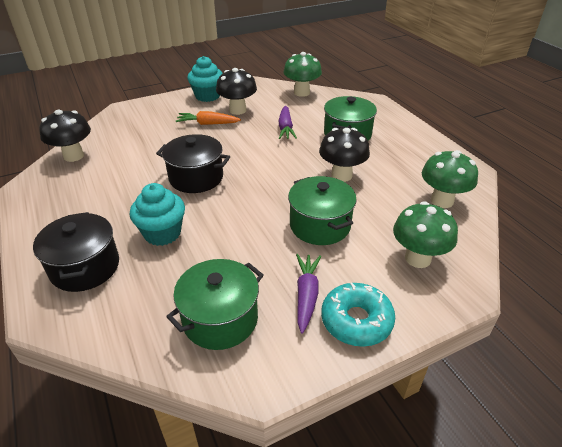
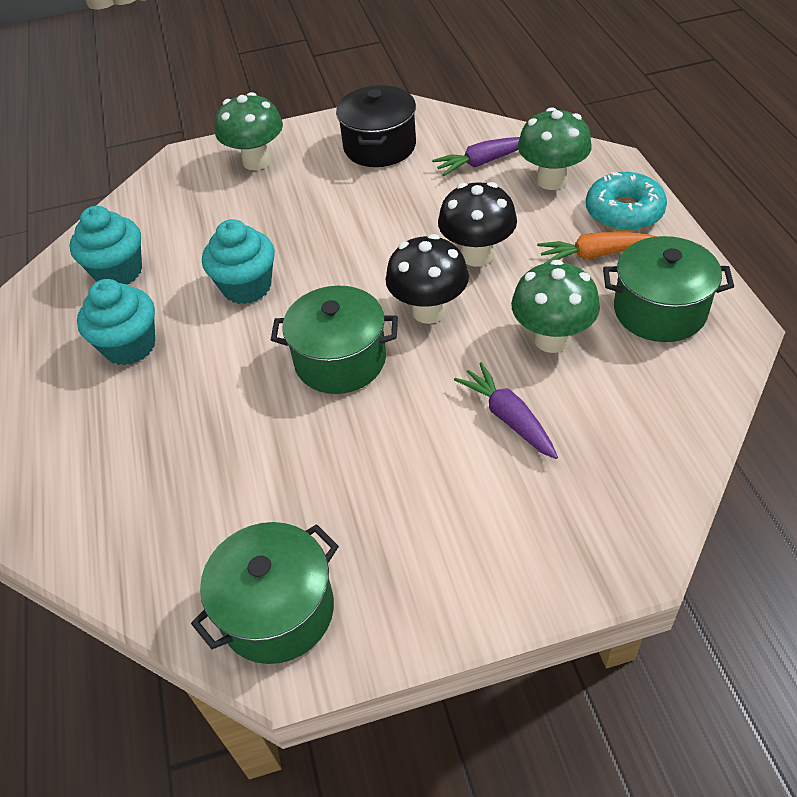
black mushroom: [40,110,91,162] [216,68,257,115] [319,128,370,182] = 3 -> [386,234,469,324] [438,182,517,267] = 2
black pot: [33,212,119,292] [156,134,230,193] = 2 -> [336,85,416,167] = 1
turquoise cupcake: [130,183,185,246] [187,56,223,102] = 2 -> [69,206,142,284] [77,279,155,365] [202,219,275,304] = 3

